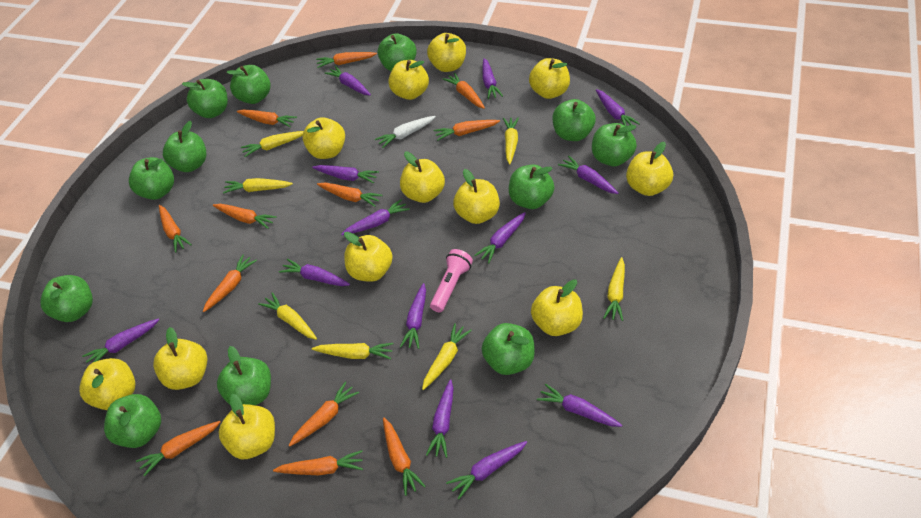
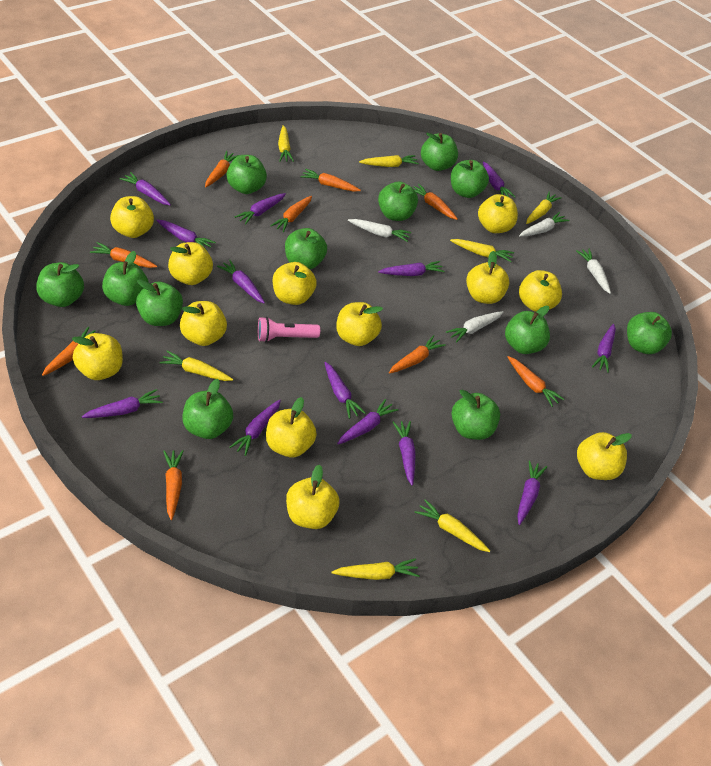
orange carrot: [136,421,221,476] [159,205,192,253] [203,255,257,312] [213,204,277,229] [237,110,297,127] [273,450,363,475] [289,381,359,446] [316,52,377,68] [317,182,382,207] [383,418,426,496] [434,120,500,141] [443,73,485,109] = 12 -> [42,326,96,376] [90,242,157,268] [163,450,183,520] [205,151,239,187] [270,196,312,232] [300,169,361,192] [389,335,446,374] [414,184,458,220] [508,356,564,407] = 9
white carrot: [375,116,436,148] = 1 -> [348,219,411,242] [446,311,503,343] [519,212,569,237] [576,249,611,294] = 4

